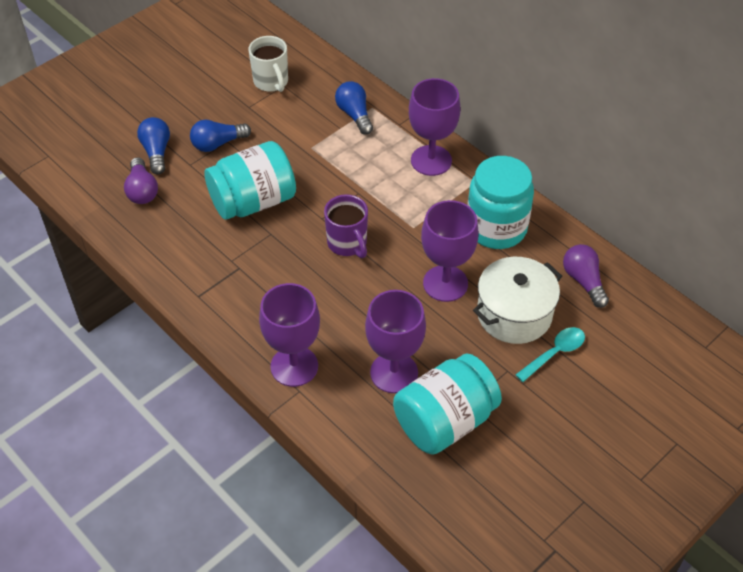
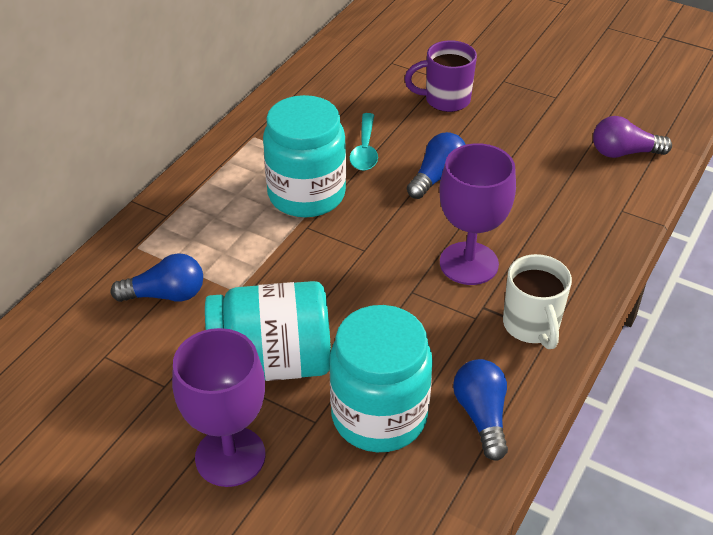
purple goblet: [259,283,320,387] [365,290,426,393] [409,78,460,176] [421,200,478,302] = 4 -> [172,328,266,487] [439,143,516,285] = 2
purple light bulb: [124,157,158,204] [563,244,609,308] = 2 -> [593,116,672,158] = 1
white pot: [473,257,562,344] = 1 -> none = 0

